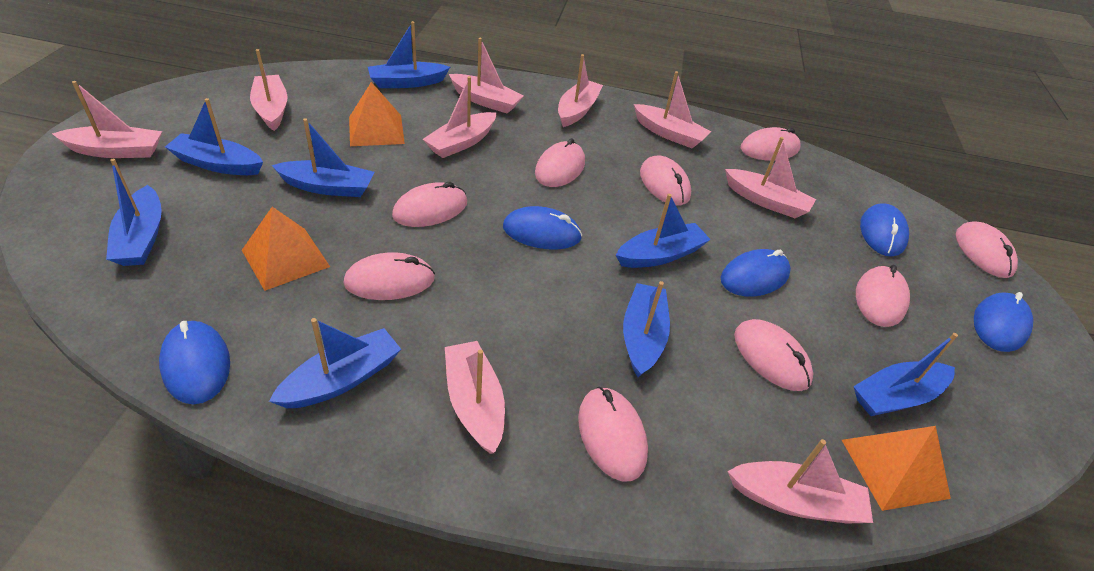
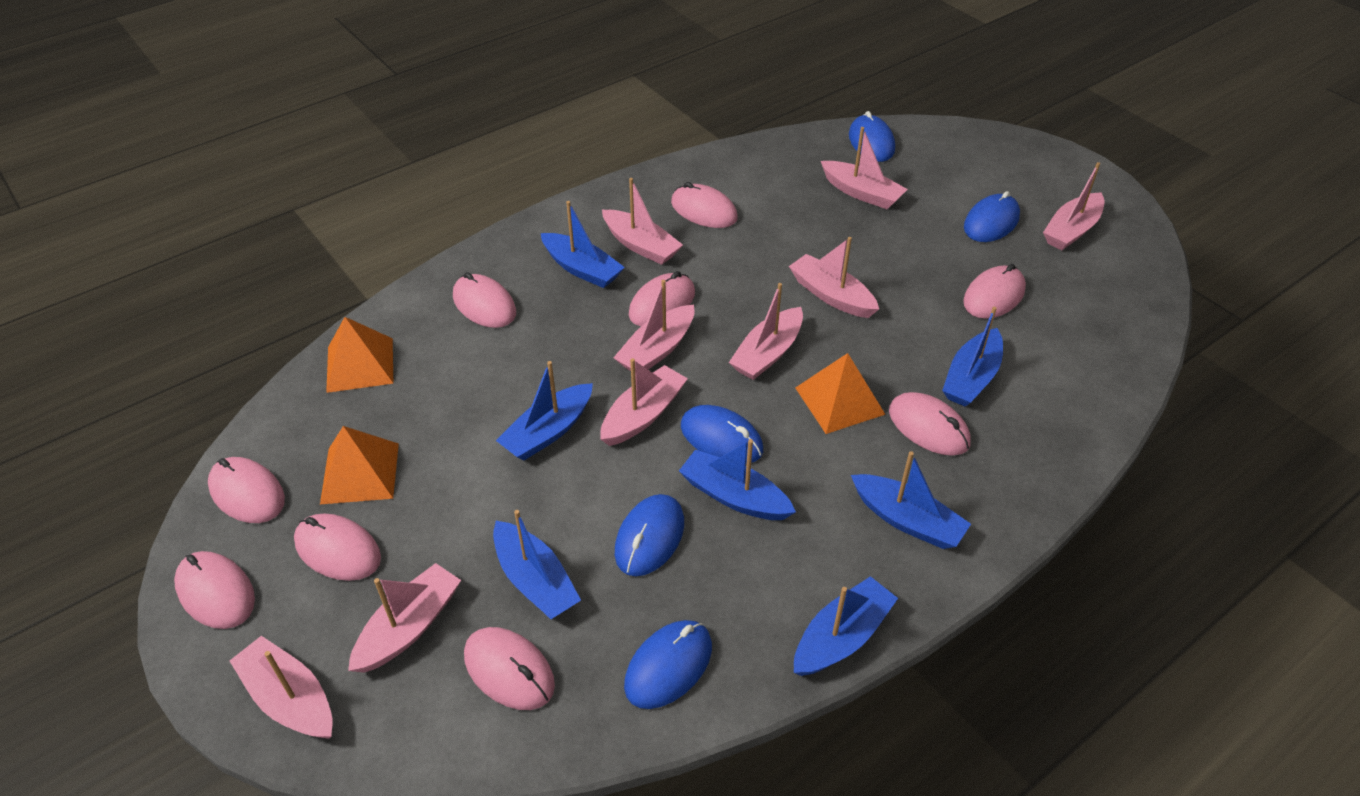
blue boat: [106,159,162,266] [165,98,263,175] [269,318,401,408] [272,118,374,197] [368,21,450,88] [616,194,711,268] [623,281,670,377] [853,333,958,416] = 8 -> [493,510,581,619] [496,361,593,460] [541,201,625,288] [679,439,796,520] [794,576,898,676] [851,451,971,549] [942,307,1003,407] = 7

